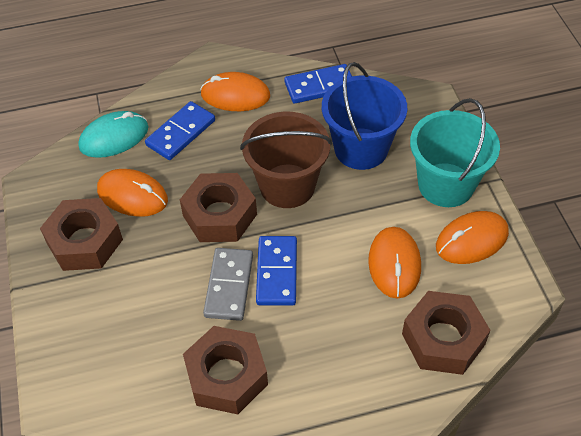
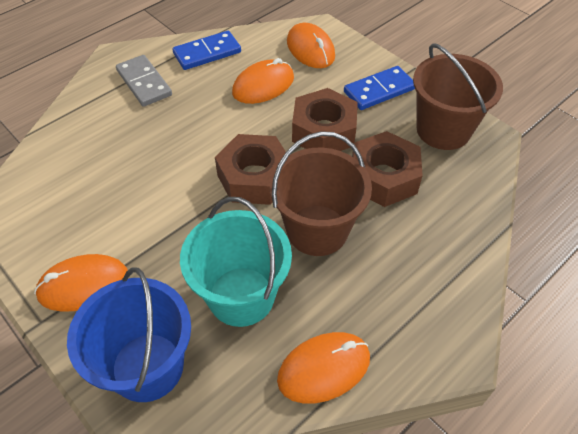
blue domino: [145,101,215,160] [256,236,297,306] [284,64,352,104] = 3 -> [172,31,241,70] [344,66,415,110] = 2
brown bucket: [240,112,332,208] = 1 -> [270,131,372,256] [413,43,503,150] = 2
brown nut: [40,198,123,271] [180,173,257,242] [183,326,268,414] [402,291,491,375] = 4 -> [215,134,286,205] [292,88,358,151] [352,131,423,207] = 3
turquoise mouse: [79,111,149,158] = 1 -> none = 0

